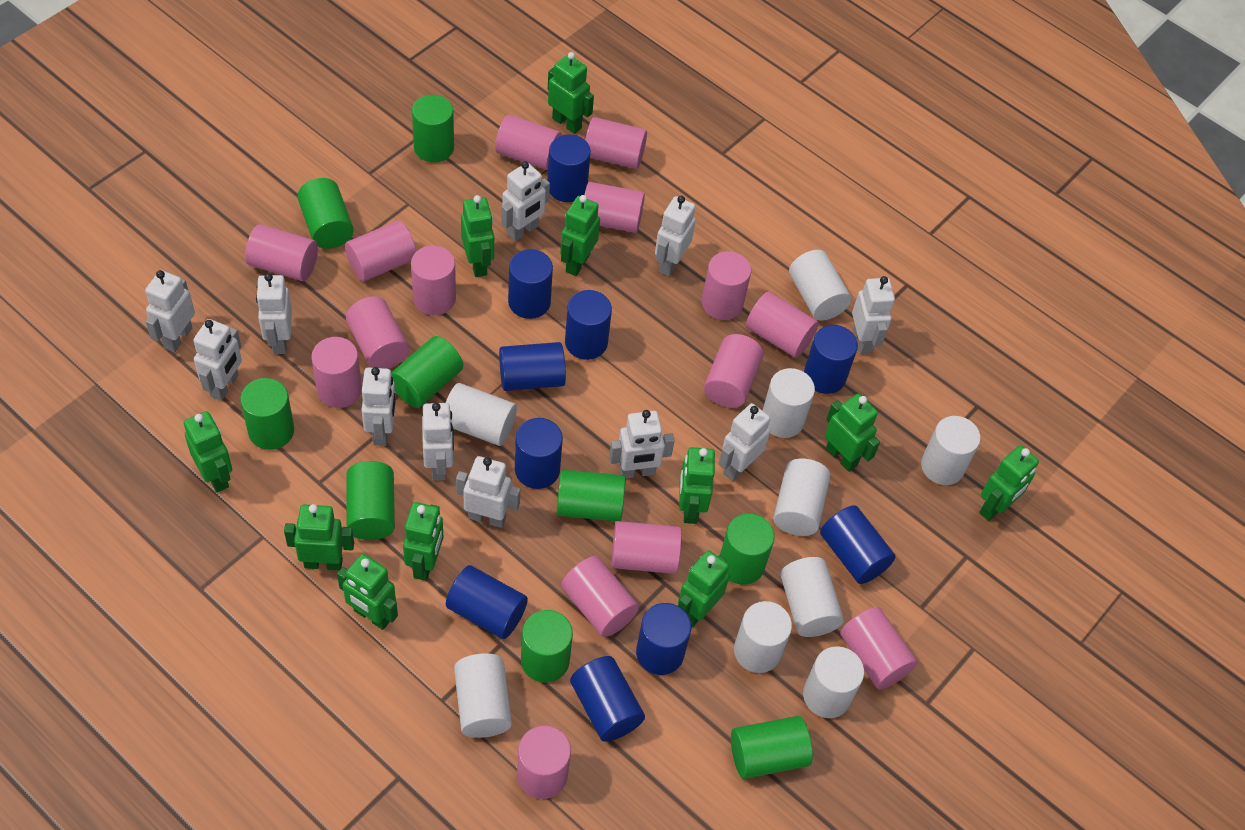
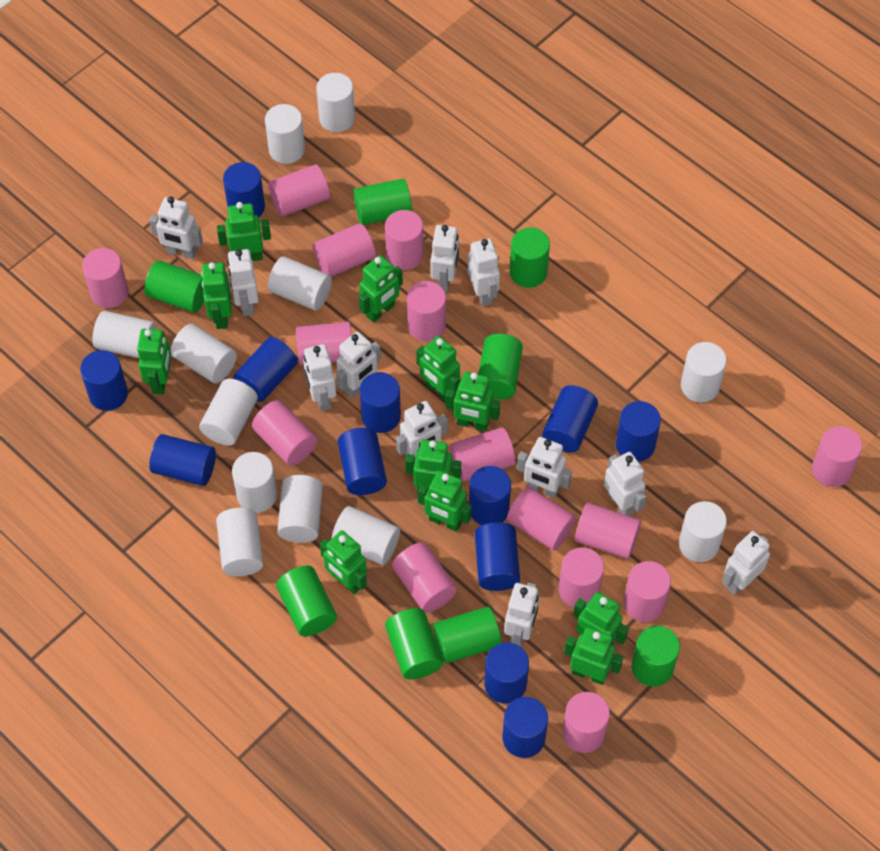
blue cylinder: [446,565,528,639] [499,342,566,391] [508,249,553,319] [515,418,563,489] [547,134,591,202] [565,290,612,360] [570,656,645,742] [636,603,691,675] [804,325,858,394] [820,505,896,584] = 10 -> [80,350,128,411] [149,434,216,486] [223,162,265,217] [234,337,298,402] [338,428,387,495] [359,372,401,433] [469,466,511,525] [475,522,520,591] [484,643,529,704] [502,697,548,758] [542,385,598,452] [616,401,661,462] = 12
green cylinder: [240,378,294,450] [297,178,354,249] [346,461,395,540] [391,336,463,408] [412,95,454,163] [521,610,573,683] [556,470,625,521] [720,514,775,585] [731,716,813,779] = 9 -> [144,260,204,313] [276,566,337,636] [353,178,412,225] [385,608,443,680] [433,607,502,663] [478,334,523,400] [510,227,550,288] [632,626,680,687] = 8
white cylinder: [446,383,517,446] [454,653,512,738] [734,601,792,673] [762,368,815,438] [773,458,830,536] [780,557,844,637] [789,250,851,321] [803,646,864,718] [921,416,980,485] = 9 -> [93,311,157,359] [171,324,237,384] [199,379,258,446] [216,508,263,576] [232,452,277,513] [265,104,305,164] [268,256,332,311] [277,475,323,543] [316,73,355,132] [332,506,400,565] [679,501,727,562] [681,342,727,402] = 12

